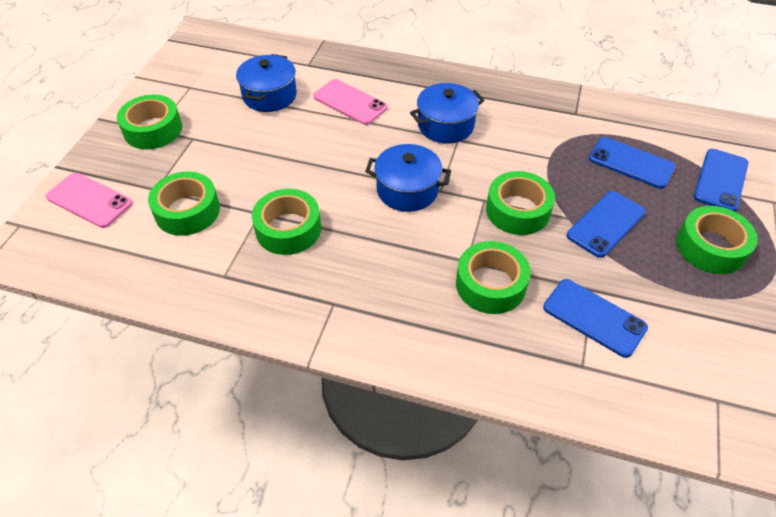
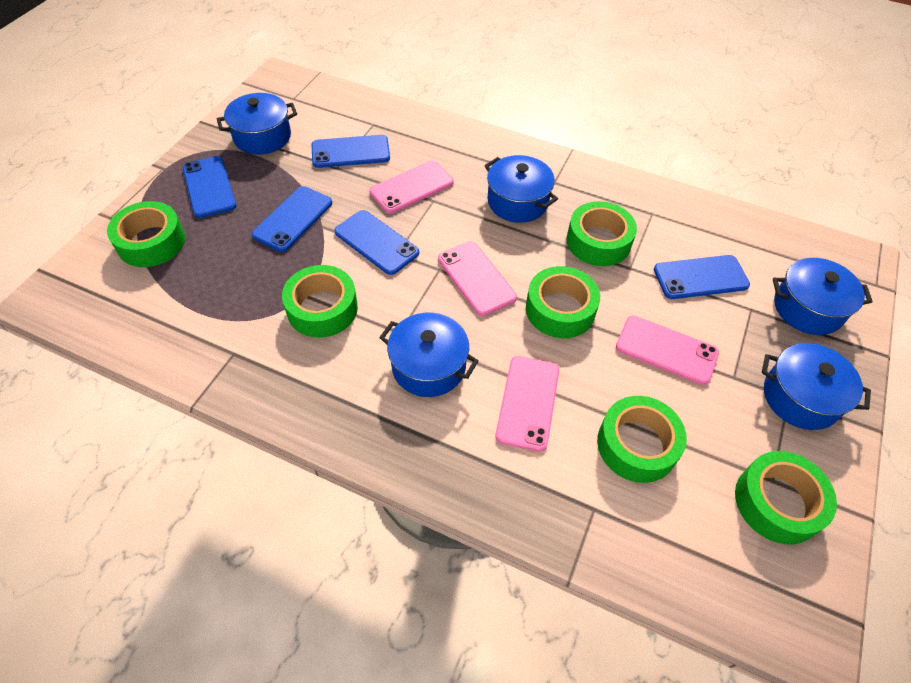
blue phone: [543,279,648,358] [567,191,646,258] [589,137,676,189] [694,149,748,211] = 4 -> [183,156,236,218] [252,186,332,252] [312,135,390,168] [334,210,419,275] [654,255,750,299] = 5
blue pot: [236,54,297,112] [365,144,451,212] [410,83,485,143] = 3 -> [217,93,297,155] [379,313,478,397] [485,155,558,223] [762,343,871,430] [773,258,873,335] = 5
pink phone: [46,173,132,228] [313,79,388,125] = 2 -> [369,161,453,213] [438,241,517,316] [495,356,559,452] [616,316,719,385] = 4

